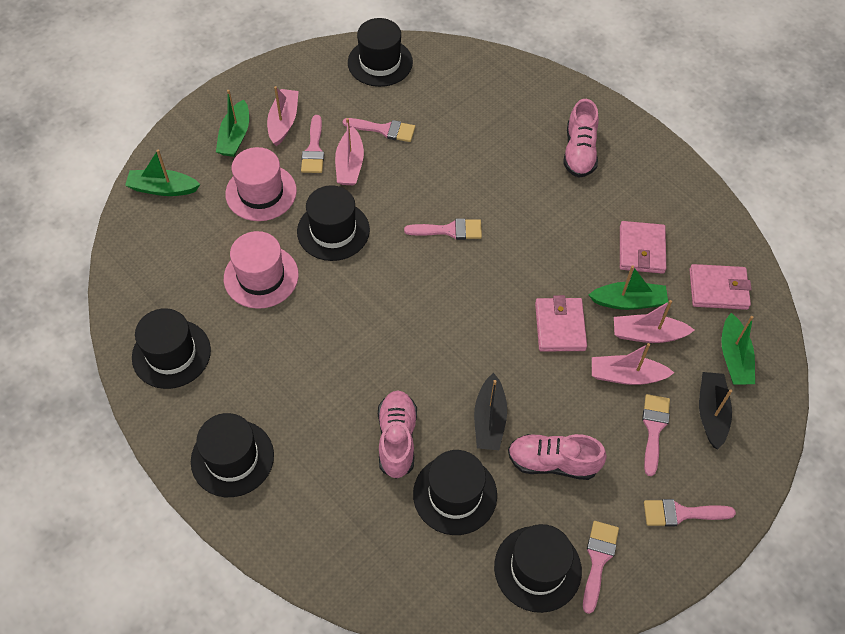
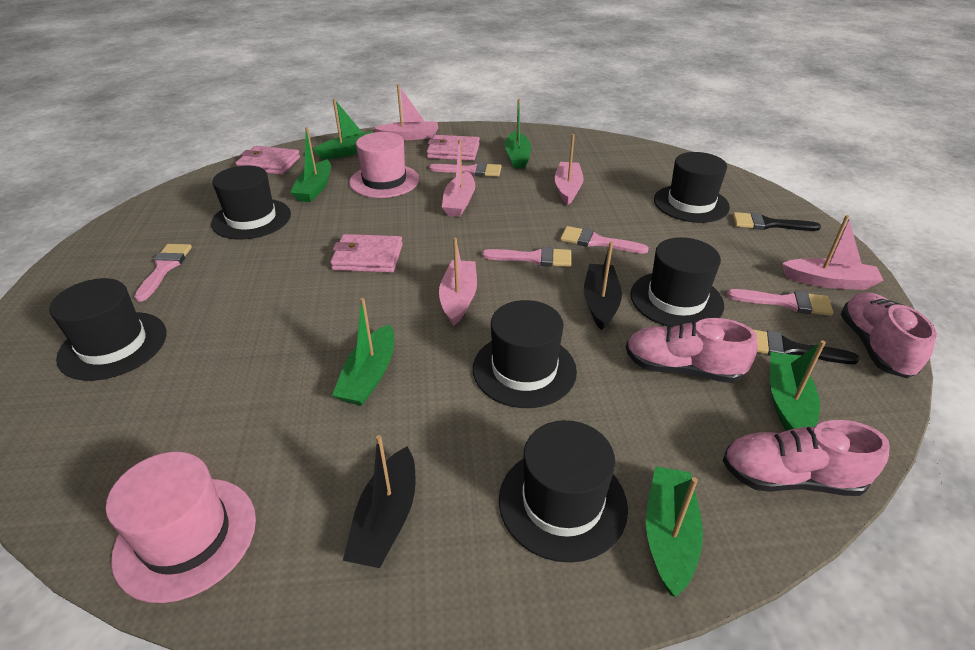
black brush: none = 0 -> [733,212,821,231] [752,329,860,364] = 2
green boat: [125,150,200,196] [216,90,249,157] [589,265,669,310] [721,313,755,384] = 4 -> [290,127,331,202] [313,99,374,159] [332,298,394,406] [505,99,531,168] [646,466,703,597] [770,340,826,431] = 6
pink boat: [267,86,299,146] [335,118,364,185] [592,343,674,385] [614,300,695,343] = 4 -> [374,84,438,141] [439,238,477,326] [442,139,475,217] [554,134,584,205] [782,215,884,290] = 5
pink brush: [301,115,324,173] [343,118,415,142] [404,218,482,240] [583,521,619,614] [642,394,670,476] [644,499,736,526] = 6 -> [134,244,192,302] [429,162,501,177] [482,247,571,267] [560,226,649,254] [727,289,834,316] = 5

